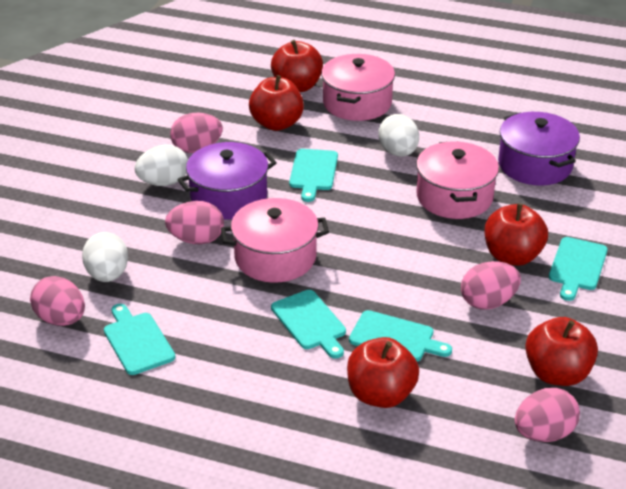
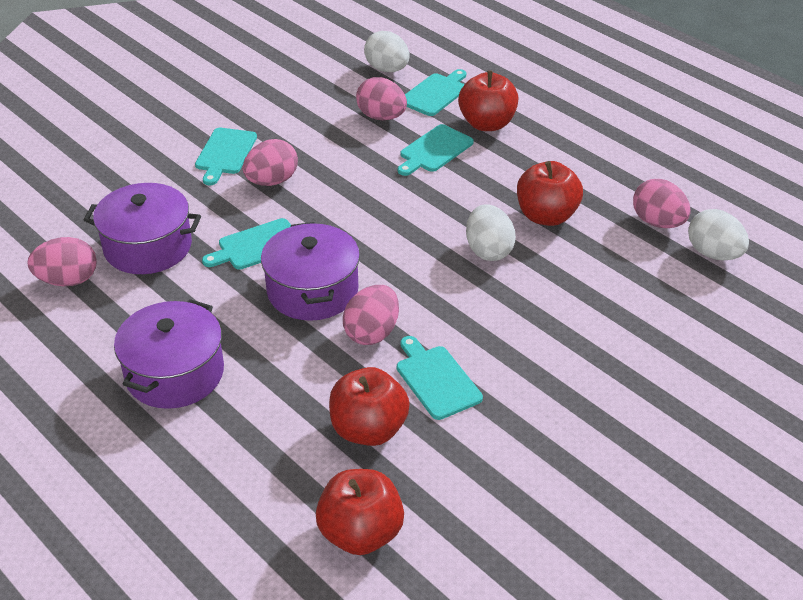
pink pot: [221,198,329,283] [321,54,395,121] [416,141,499,219] = 3 -> none = 0
purple pot: [177,142,277,220] [498,112,580,185] = 2 -> [83,183,201,274] [114,299,224,409] [261,222,360,321] = 3
red apple: [249,75,304,131] [271,40,323,92] [347,337,419,408] [484,203,548,266] [525,317,598,386] = 5 -> [316,469,404,555] [329,367,410,446] [458,70,519,131] [517,161,583,226] = 4

